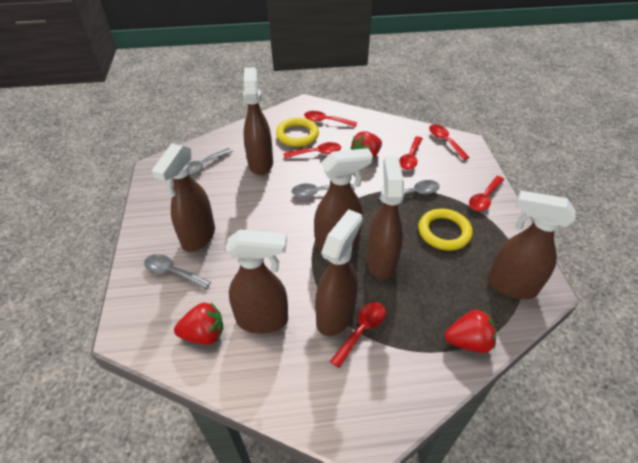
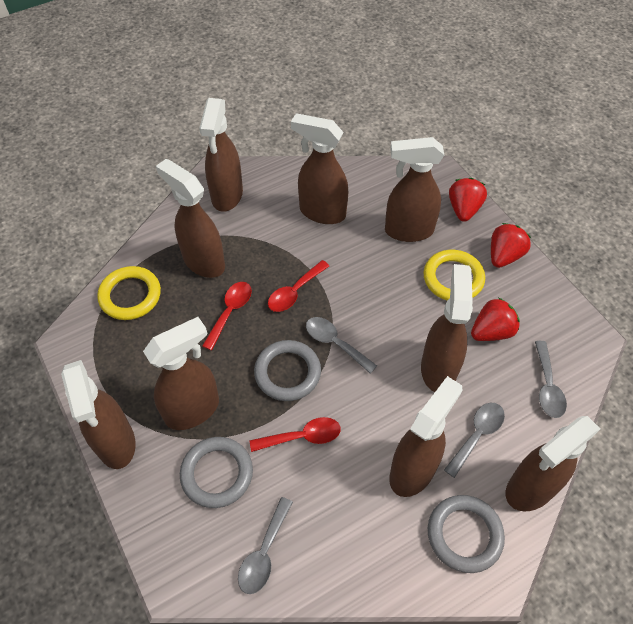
brown spray bottle: [152,144,215,252] [226,229,288,334] [243,67,273,175] [314,148,373,251] [315,209,363,336] [366,157,404,279] [487,191,576,299] = 7 -> [61,360,135,469] [143,317,219,430] [156,159,225,278] [199,98,243,212] [291,113,348,224] [385,137,444,242] [389,376,462,497] [421,264,473,392] [506,416,600,511] = 9
grey ring: none = 0 -> [180,437,253,508] [254,340,321,401] [428,495,505,573] = 3
red spoon: [283,142,341,159] [304,111,357,127] [330,302,386,368] [399,136,423,170] [429,124,470,160] [469,176,504,211] = 6 -> [202,282,252,350] [250,417,341,452] [268,260,329,312] = 3

